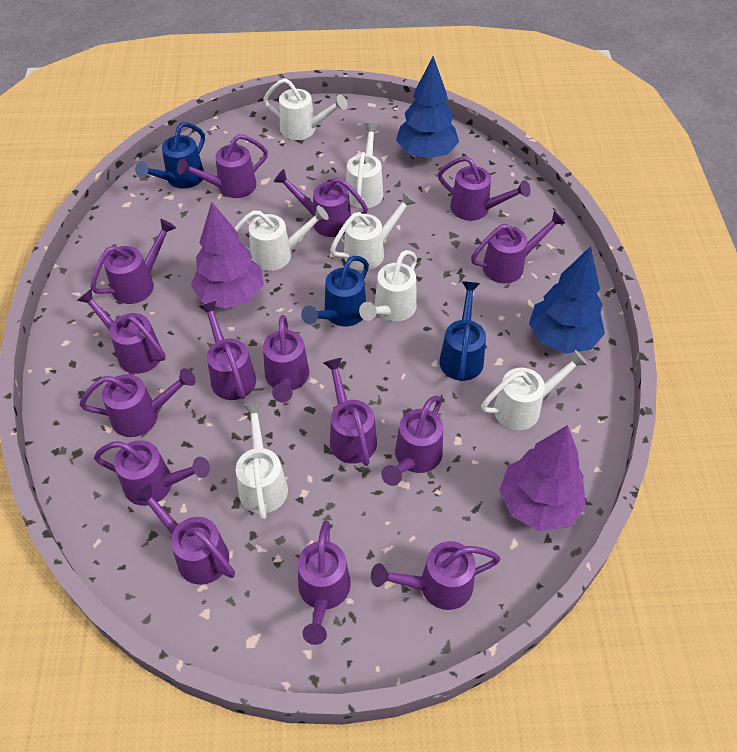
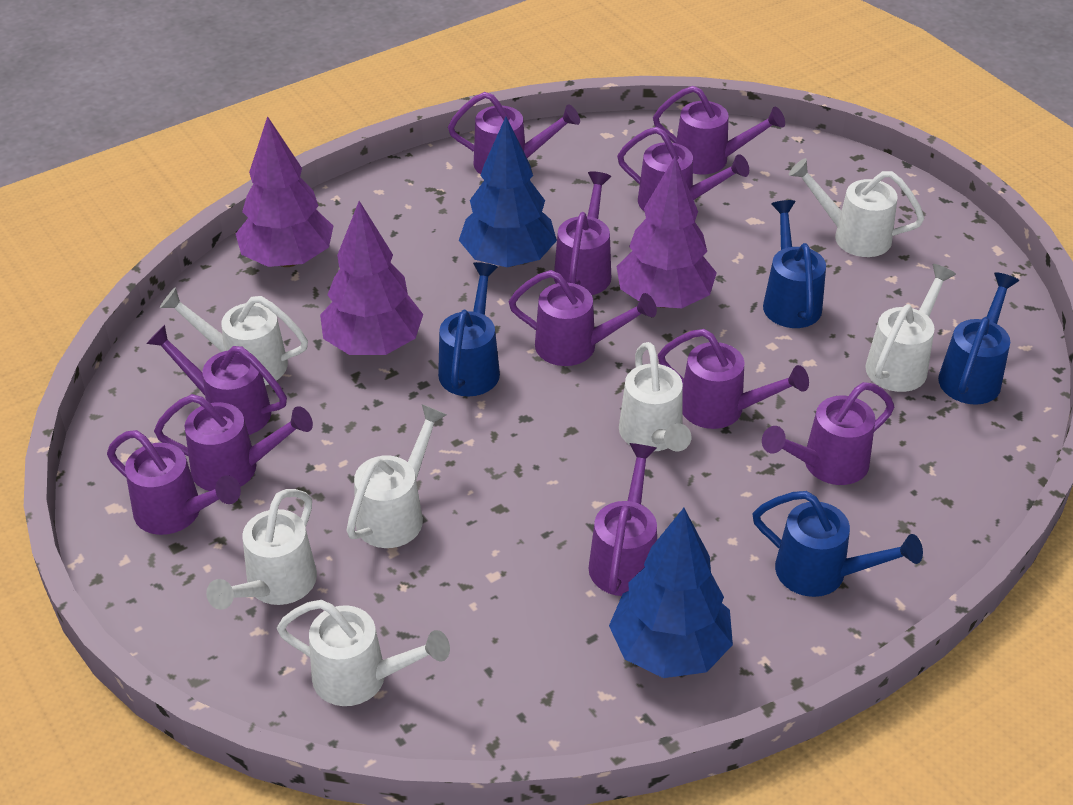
blue watering can: [135,122,205,189] [301,256,369,326] [439,281,486,381] = 3 -> [438,262,500,396] [752,491,923,597] [763,200,826,328] [938,272,1019,405] = 4
purple tree: [191,202,263,309] [500,425,586,531] = 2 -> [236,116,333,267] [320,201,423,355] [616,156,717,308] = 3
purple watering can: [77,289,165,374] [79,368,196,437] [91,219,176,304] [94,440,210,506] [134,484,235,585] [177,134,268,198] [199,301,256,400] [263,315,309,403] [274,169,368,237] [298,521,351,645] [323,358,377,466] [371,541,500,610] [381,396,443,486] [438,156,531,221] [471,210,565,283] = 15 -> [107,430,241,535] [146,325,287,435] [154,394,313,491] [448,92,580,175] [509,270,657,366] [554,171,611,295] [588,443,657,596] [617,127,749,212] [653,86,785,175] [658,329,809,429] [762,382,894,485] = 11

